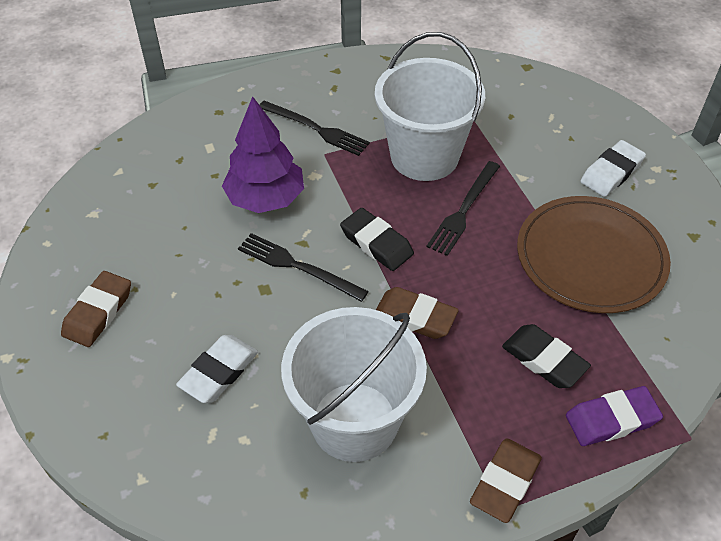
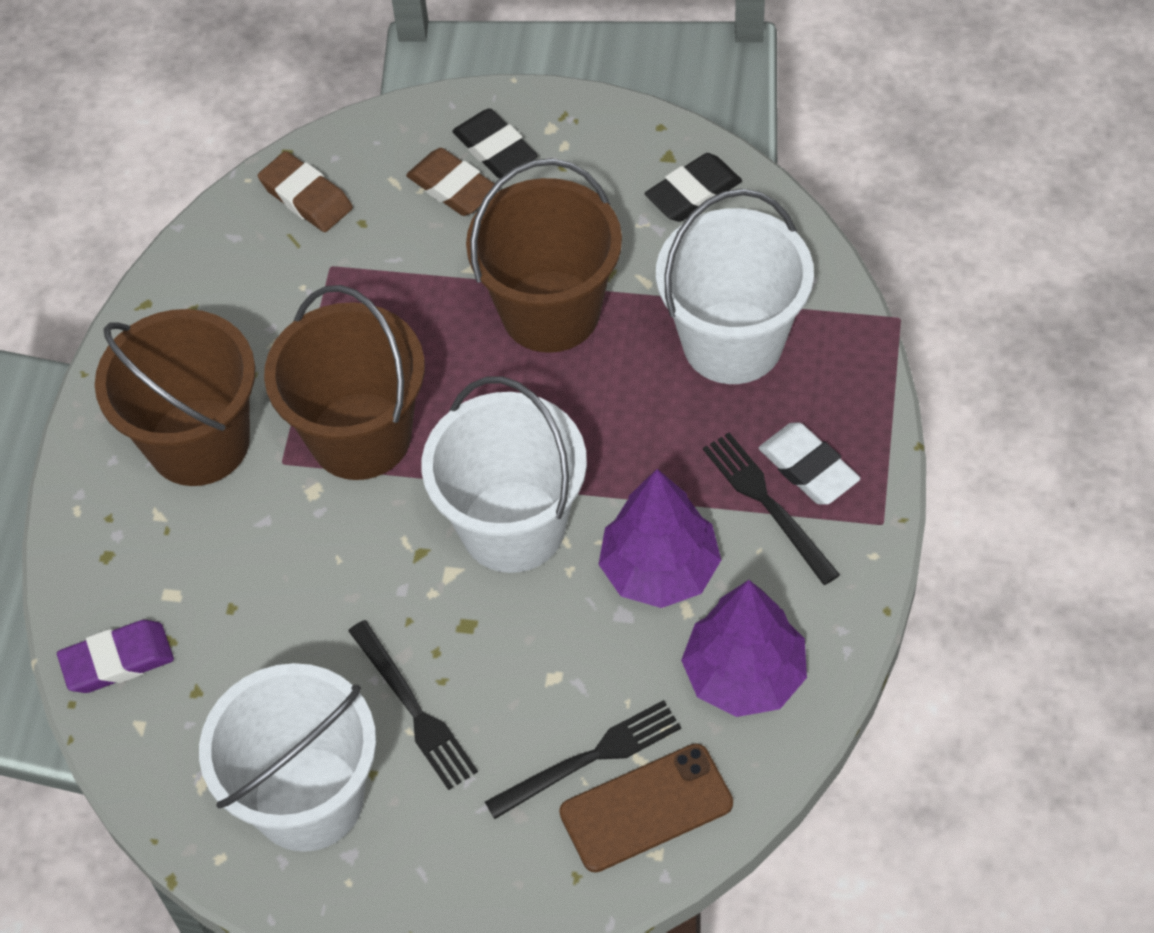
brown bucket: none = 0 -> [95,309,256,486] [264,285,425,480] [466,158,622,353] = 3
brown eraser: [61,271,131,347] [376,287,459,339] [470,438,542,523] = 3 -> [258,151,353,232] [406,148,494,216] = 2
brown phone: none = 0 -> [559,743,733,872] = 1
brown plate: [517,196,671,313] = 1 -> none = 0
purple tree: [222,96,304,213] = 1 -> [599,469,721,608] [681,580,807,717] = 2
white bucket: [281,307,427,462] [375,32,485,181] = 2 -> [199,663,376,852] [421,376,587,573] [656,189,814,384] = 3
white eraser: [176,335,258,403] [580,140,646,197] = 2 -> [759,422,860,505] = 1

